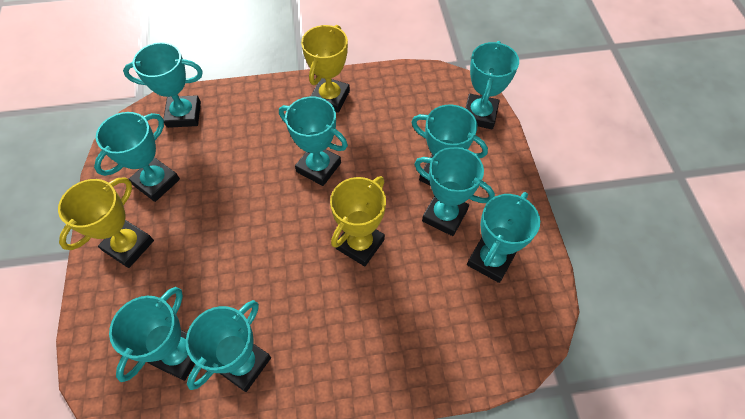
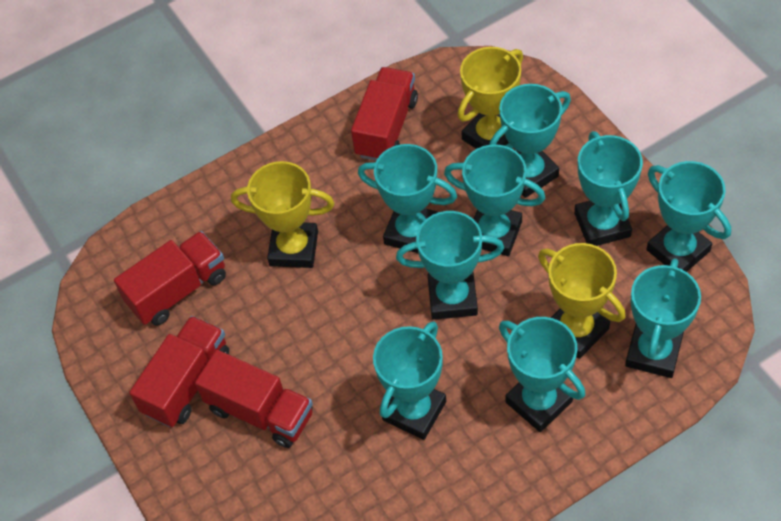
red truck: none = 0 -> [114,231,226,326] [129,316,229,427] [195,350,313,448] [351,67,418,161] = 4

